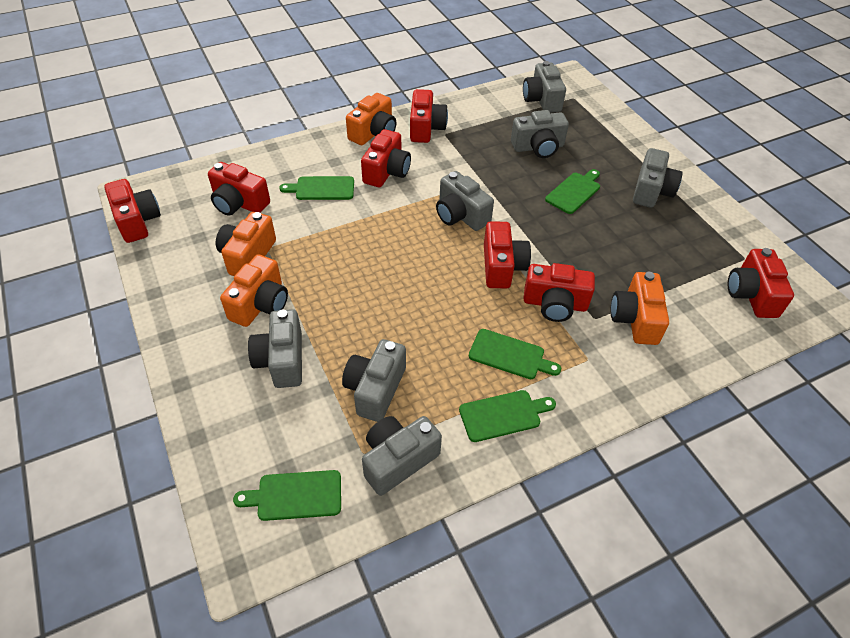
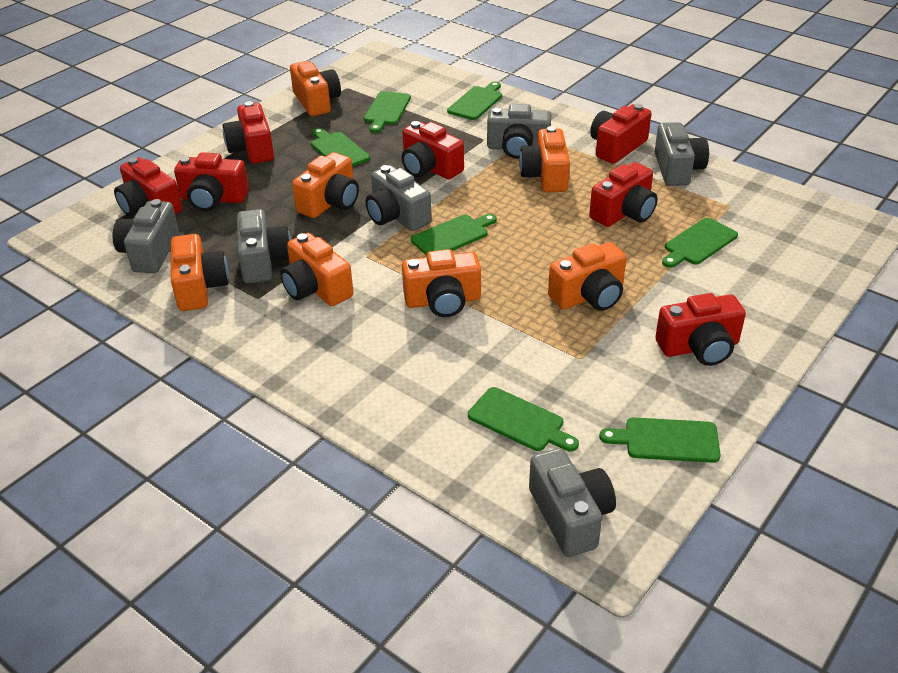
green cutting board: [233,470,341,521] [279,176,354,200] [459,390,556,442] [469,329,561,379] [545,169,600,214] = 5 -> [311,128,370,167] [364,91,411,133] [411,214,497,256] [447,81,502,120] [468,387,579,451] [599,417,721,463] [662,218,738,268] = 7
grey camera: [248,309,302,388] [342,339,406,422] [362,416,442,496] [436,171,494,231] [511,110,569,158] [523,61,566,113] [633,148,683,208] = 7 -> [113,199,179,273] [237,209,291,283] [366,165,432,231] [487,104,551,159] [529,448,616,557] [655,122,709,186] = 6
orange camera: [216,212,276,276] [220,254,288,327] [346,93,397,145] [611,272,669,345] = 4 -> [171,234,229,311] [280,233,353,306] [290,61,341,116] [292,152,359,218] [402,249,481,317] [519,126,570,192] [548,242,626,311] = 7

